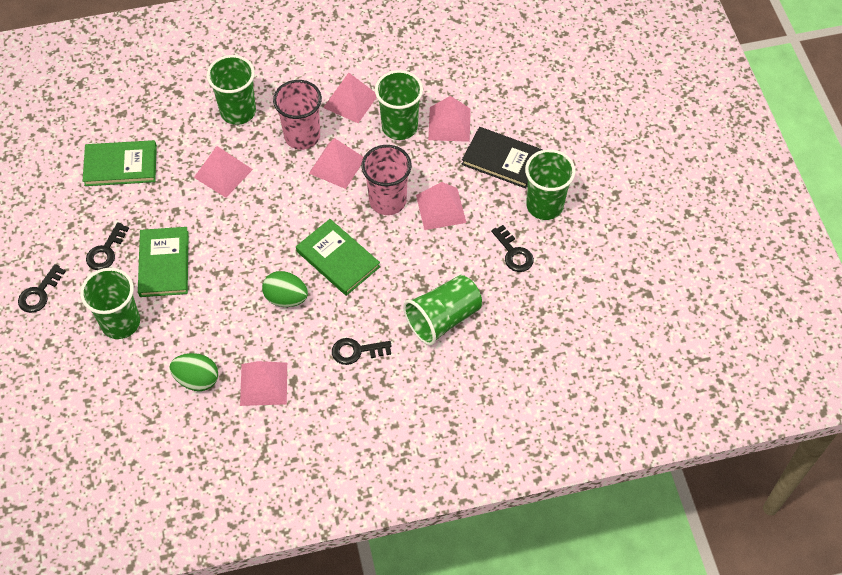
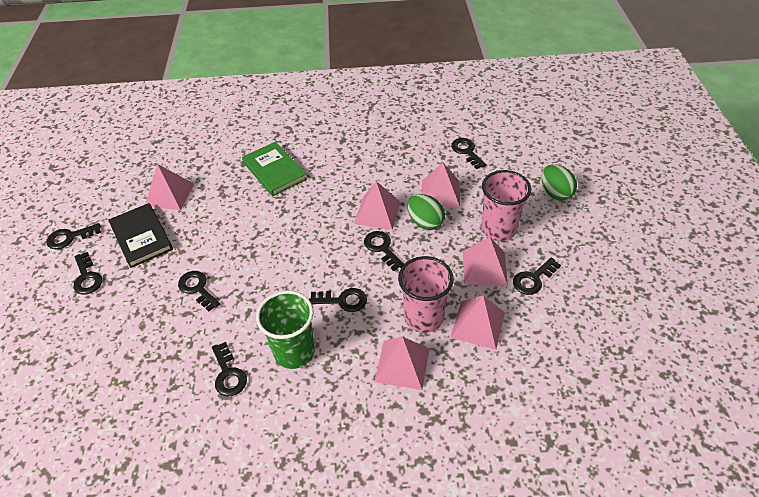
black key: [18,264,66,313] [86,222,129,270] [332,338,392,365] [491,225,534,272] = 4 -> [46,223,101,249] [73,252,102,295] [178,271,220,312] [212,342,247,396] [309,288,367,312] [364,231,404,271] [451,138,486,169] [513,257,561,295] = 8
green book: [83,140,157,186] [138,227,189,297] [296,219,380,296] = 3 -> [242,142,307,196] = 1
green cup: [80,268,140,339] [207,55,256,125] [375,70,423,140] [403,275,482,346] [525,149,575,220] = 5 -> [256,290,315,369] = 1

